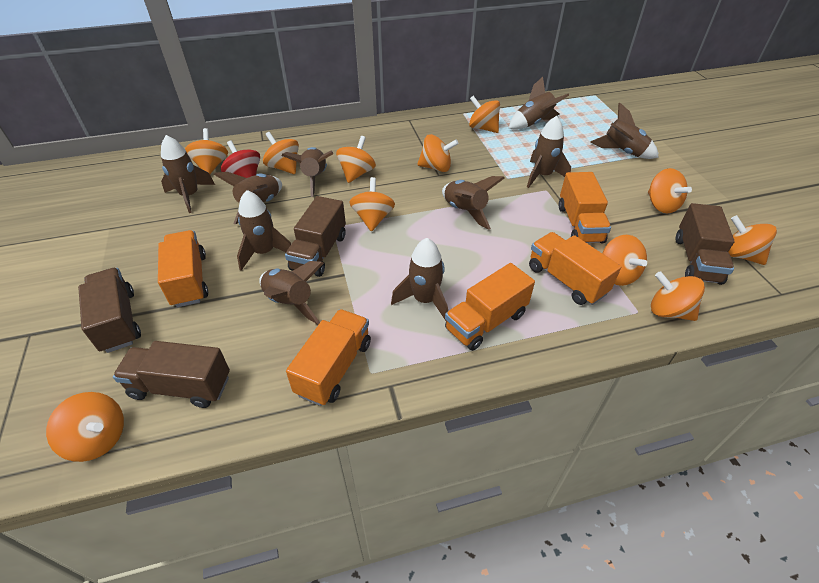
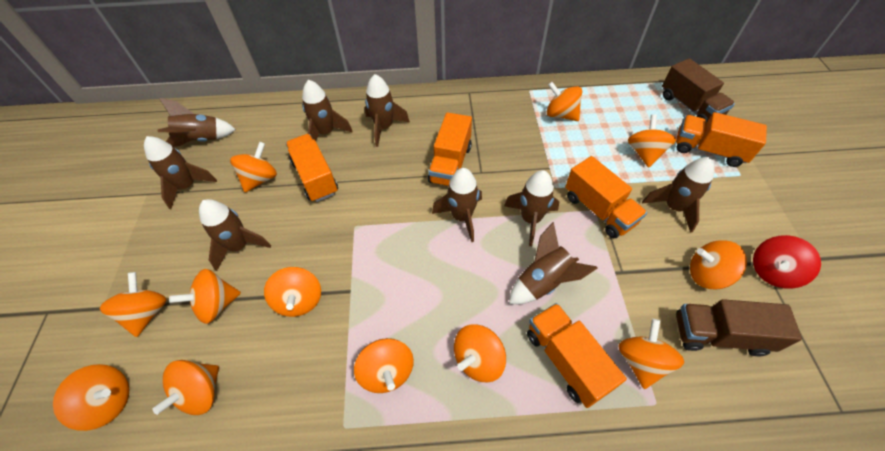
brown rocket: [161,135,215,213] [214,172,282,224] [237,190,291,271] [259,261,324,325] [282,147,333,197] [391,238,448,321] [442,176,504,230] [509,77,569,130] [527,116,571,188] [590,102,659,159] = 10 -> [144,136,217,209] [157,98,236,147] [199,199,271,271] [302,80,353,141] [365,74,410,147] [432,168,482,242] [504,170,559,246] [509,222,598,304] [642,157,714,233] = 9
brown truck: [78,268,141,353] [113,341,230,408] [285,196,346,277] [676,203,735,285] = 4 -> [662,58,735,124] [676,299,802,356] = 2
orange spinning top: [46,392,124,462] [185,128,228,174] [263,132,299,174] [336,136,376,183] [349,177,395,232] [417,134,459,172] [469,96,500,133] [602,235,647,286] [648,168,692,214] [651,271,705,321] [728,215,777,265] = 11 -> [53,364,129,431] [99,272,167,337] [152,360,219,415] [169,269,241,324] [230,142,277,193] [264,267,321,317] [354,338,414,393] [454,325,506,383] [547,82,582,121] [618,319,684,389] [628,114,676,168] [690,240,747,290] = 12

